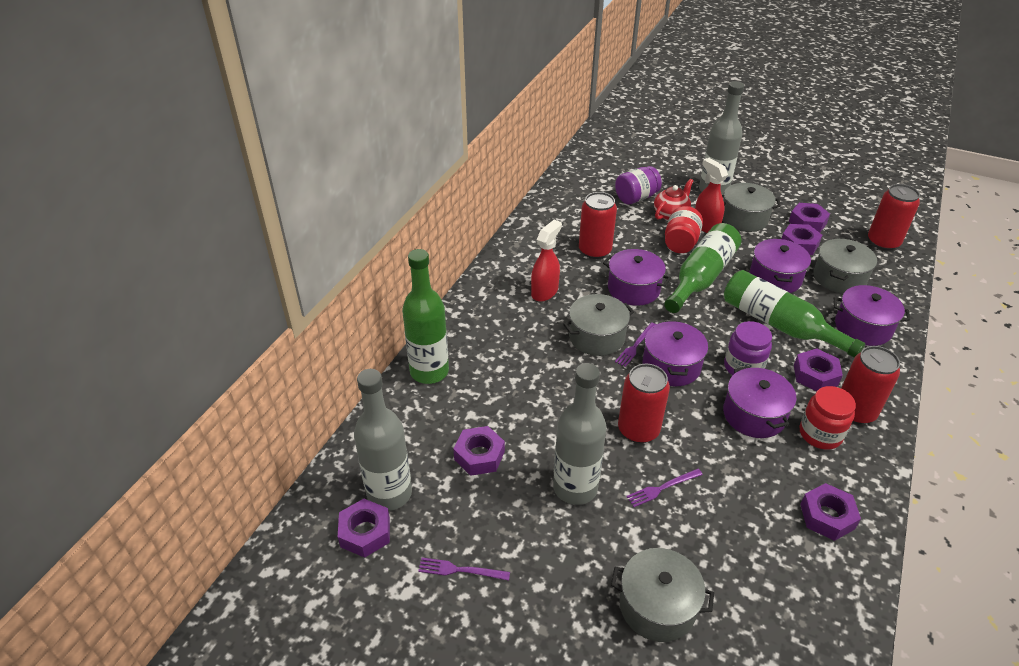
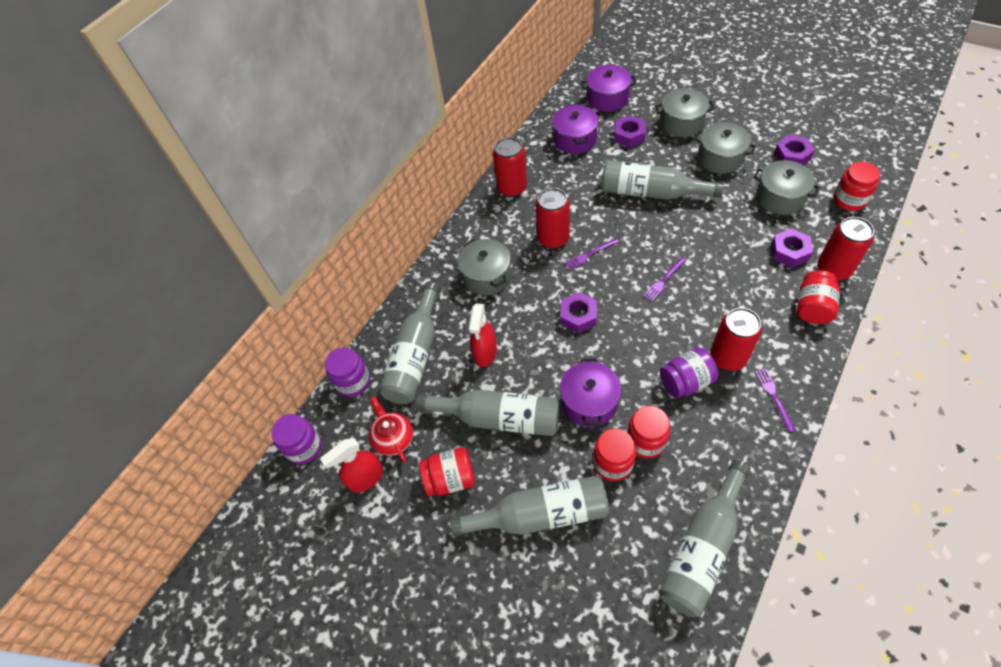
green bottle: [402,249,449,384] [664,223,741,313] [724,270,865,358] = 3 -> none = 0
grey bottle: [354,369,412,511] [553,363,607,505] [699,81,744,195] = 3 -> [379,282,440,404] [416,390,560,436] [450,475,609,537] [601,160,724,200] [659,460,750,617] = 5
purple jar: [615,166,662,205] [724,321,772,375] = 2 -> [271,414,322,464] [325,347,370,397] [660,347,719,398] = 3
purple nut: [338,499,390,558] [453,426,505,476] [781,224,822,255] [789,203,830,233] [794,348,843,392] [800,483,861,541] = 6 -> [561,292,597,333] [614,115,646,148] [771,228,813,268] [774,135,815,165] = 4
purple pot: [603,249,671,306] [643,321,708,386] [723,366,797,438] [750,239,811,293] [833,285,910,346] = 5 -> [552,105,599,154] [560,359,621,427] [581,65,637,112] = 3
red jar: [665,206,703,253] [800,386,856,450] = 2 -> [419,447,475,496] [593,428,636,481] [627,406,671,459] [797,270,840,324] [833,162,880,211] = 5

